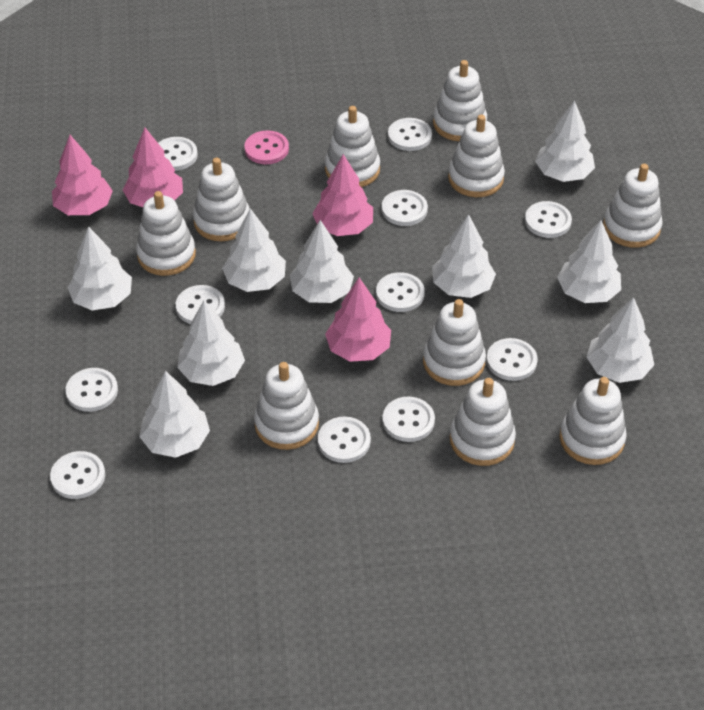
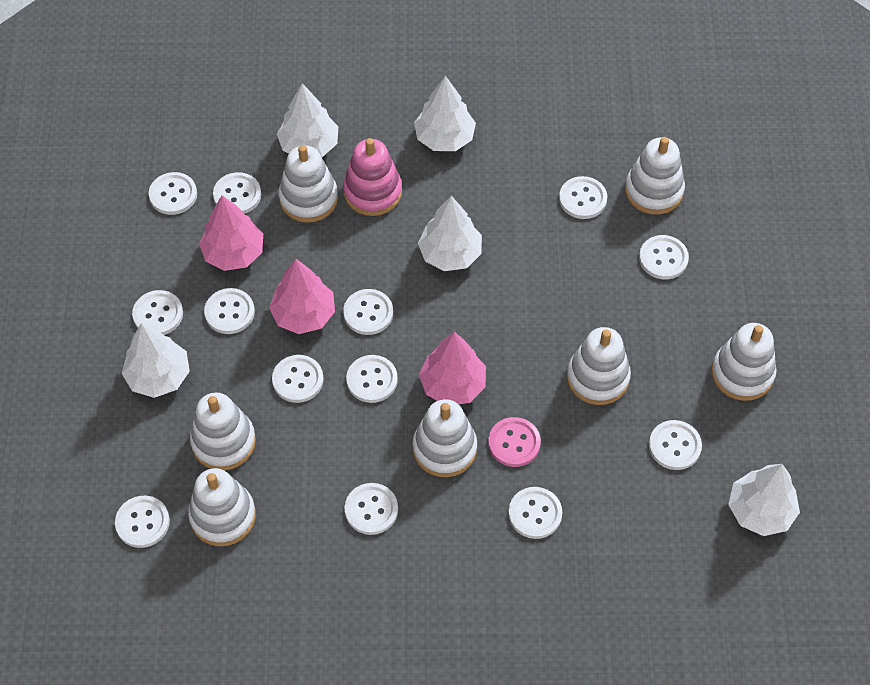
pink stacking toy: none = 0 -> [343,138,402,216] = 1
pink tree: [52,135,113,215] [123,128,183,207] [312,154,373,236] [325,278,391,362] = 4 -> [199,195,263,271] [269,259,335,334] [419,332,486,404] = 3
white button: [50,451,105,499] [65,368,118,412] [158,137,198,171] [176,285,225,324] [318,416,371,463] [376,272,425,312] [382,190,428,226] [382,397,435,442] [388,118,432,151] [486,338,537,381] [525,201,572,238] = 11 -> [115,496,170,548] [132,290,183,335] [149,172,197,215] [204,288,255,334] [213,172,261,214] [272,355,324,403] [343,289,393,335] [344,483,398,535] [346,355,398,403] [509,487,562,539] [559,176,607,219] [639,235,689,279] [649,420,702,470] = 13
white stacking toy: [136,191,196,276] [193,157,250,241] [254,362,319,450] [325,106,380,187] [423,299,486,386] [433,60,487,141] [448,115,505,197] [450,378,516,466] [560,377,627,465] [603,164,663,248] = 10 -> [188,468,256,546] [190,393,256,470] [278,145,338,223] [413,399,477,477] [567,327,631,405] [625,137,685,214] [711,323,777,401] = 7
white tree: [67,226,132,311] [139,371,210,458] [177,301,245,386] [222,208,286,292] [290,220,354,303] [432,214,496,298] [535,101,595,182] [557,220,621,303] [587,297,654,383] = 9 -> [122,323,190,398] [277,83,338,157] [414,76,476,151] [418,196,482,271] [728,464,800,536] = 5

